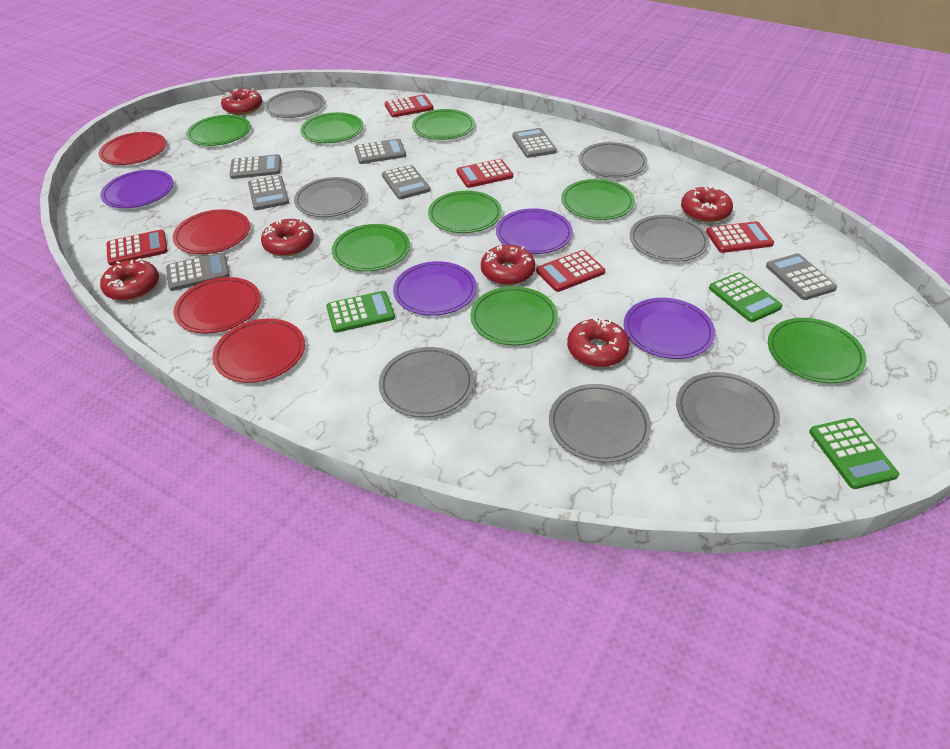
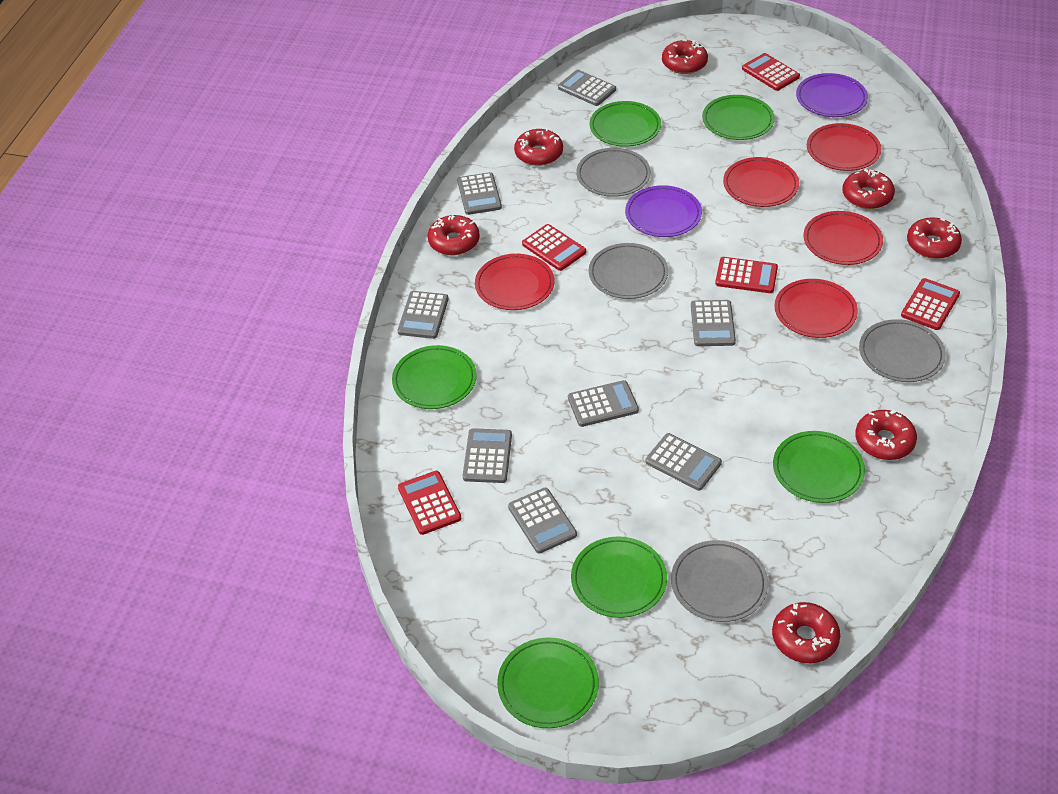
green calculator: [326,291,395,333] [709,272,783,322] [809,418,899,489] = 3 -> none = 0
green plate: [186,115,251,146] [300,112,363,143] [332,224,410,272] [412,109,475,140] [428,191,502,233] [470,286,558,345] [561,179,635,220] [768,318,867,383] = 8 -> [392,345,477,409] [497,638,599,728] [571,536,667,618] [590,101,661,147] [702,95,775,140] [773,431,865,503] = 6
grey calculator: [166,252,230,291] [229,154,281,179] [248,175,289,210] [354,139,406,164] [382,165,430,199] [512,128,557,158] [766,253,837,300] = 7 -> [397,291,449,339] [457,172,502,215] [463,428,512,483] [508,488,577,554] [558,70,616,106] [568,380,639,427] [646,433,722,491] [691,300,736,346] = 8
grey plate: [264,90,325,118] [294,177,366,217] [379,347,474,417] [549,384,651,463] [579,142,648,178] [630,215,709,262] [676,372,780,449] = 7 -> [576,148,651,197] [589,243,668,299] [671,540,768,622] [859,319,946,382] = 4
purple plate: [100,170,174,208] [393,261,477,316] [496,208,573,254] [624,298,715,359] = 4 -> [625,185,702,237] [796,73,868,117] = 2
red donut: [100,258,159,301] [221,89,262,115] [261,219,314,257] [481,245,535,285] [567,317,630,367] [681,186,733,223] = 6 -> [428,215,480,256] [514,128,563,166] [662,40,708,74] [772,602,840,663] [842,168,895,209] [855,410,917,460] [907,217,962,259] = 7
red plate: [99,132,166,165] [173,209,250,254] [174,277,261,333] [212,319,305,383] = 4 -> [475,254,554,310] [723,157,799,207] [774,279,858,338] [803,211,883,265] [807,123,881,171] = 5

